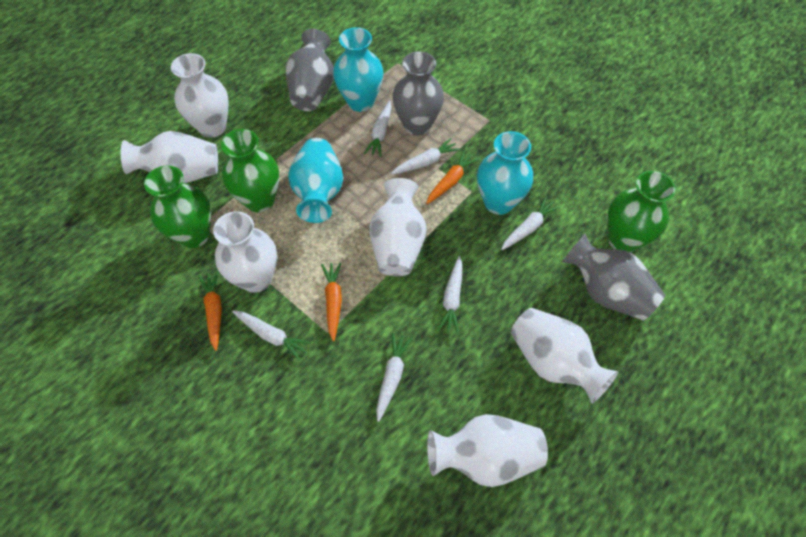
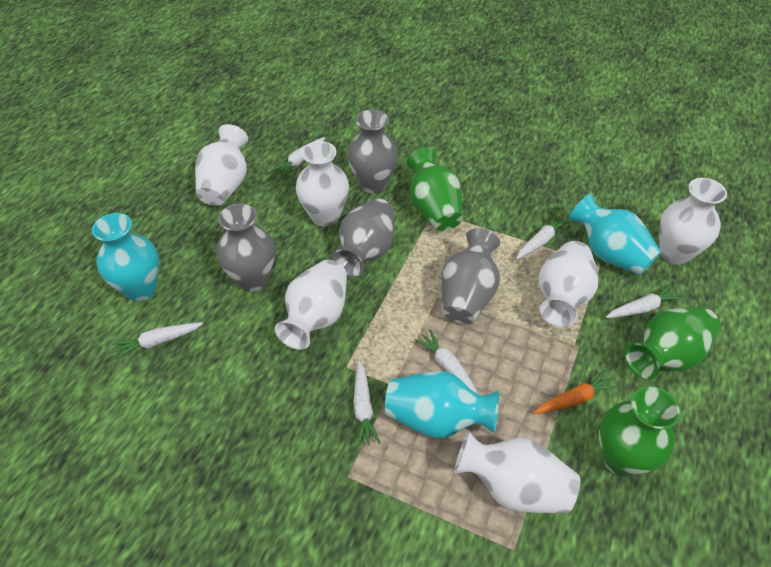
grey vase: [286,29,334,111] [392,51,444,136] [562,233,665,321] = 3 -> [217,203,275,291] [331,198,395,277] [347,109,398,193] [442,228,500,324] = 4
orange carrot: [198,271,222,351] [321,262,342,342] [426,150,479,204] = 3 -> [533,370,619,414] = 1

